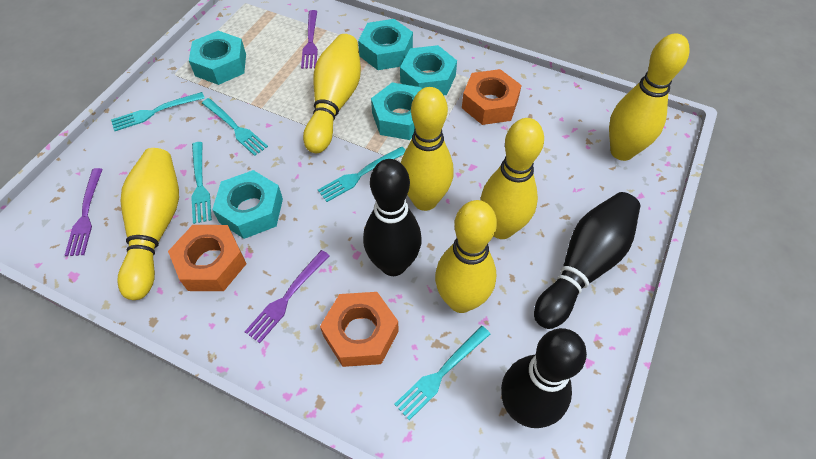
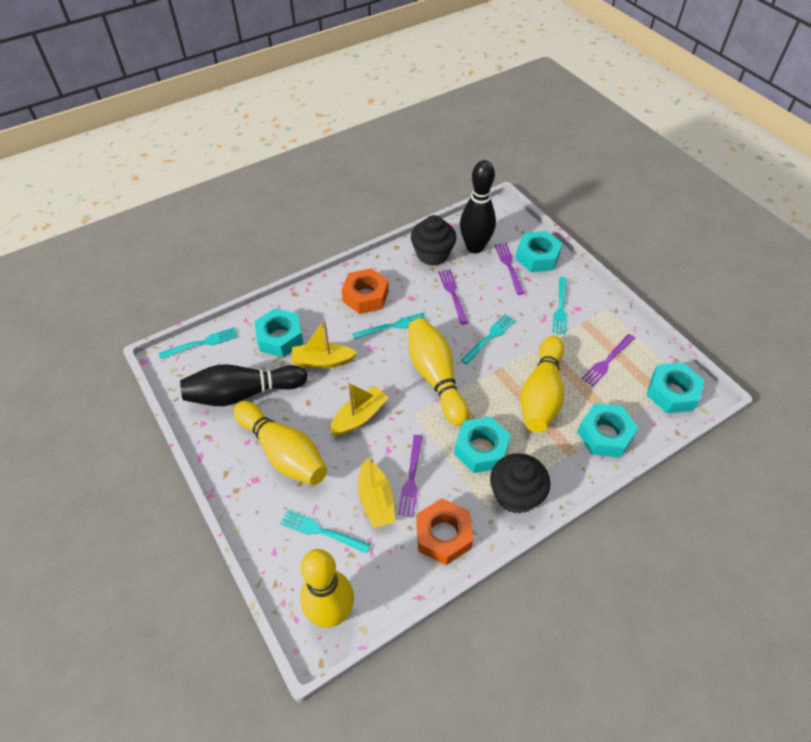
black bowling pin: [363,159,422,276] [501,328,587,428] [534,192,640,329] = 3 -> [180,364,307,406] [460,160,496,254] = 2
black cupcake: none = 0 -> [411,215,456,266] [490,453,551,514] = 2
orange nut: [168,225,246,291] [320,292,399,367] [462,69,522,125] = 3 -> [342,268,389,314] [416,498,473,565] = 2
purple fork: [65,168,103,256] [245,250,330,343] [301,10,318,69] = 3 -> [398,435,423,517] [438,269,468,324] [495,243,524,295] [581,334,635,387] = 4
yellow boat: none = 0 -> [291,320,357,368] [330,383,389,435] [358,458,395,528] = 3
yellow bowling pin: [117,148,179,300] [303,34,361,153] [401,87,453,211] [435,200,497,313] [480,118,544,239] [609,33,689,161] = 6 -> [234,401,327,485] [300,549,354,628] [408,318,469,426] [521,336,564,432] = 4

